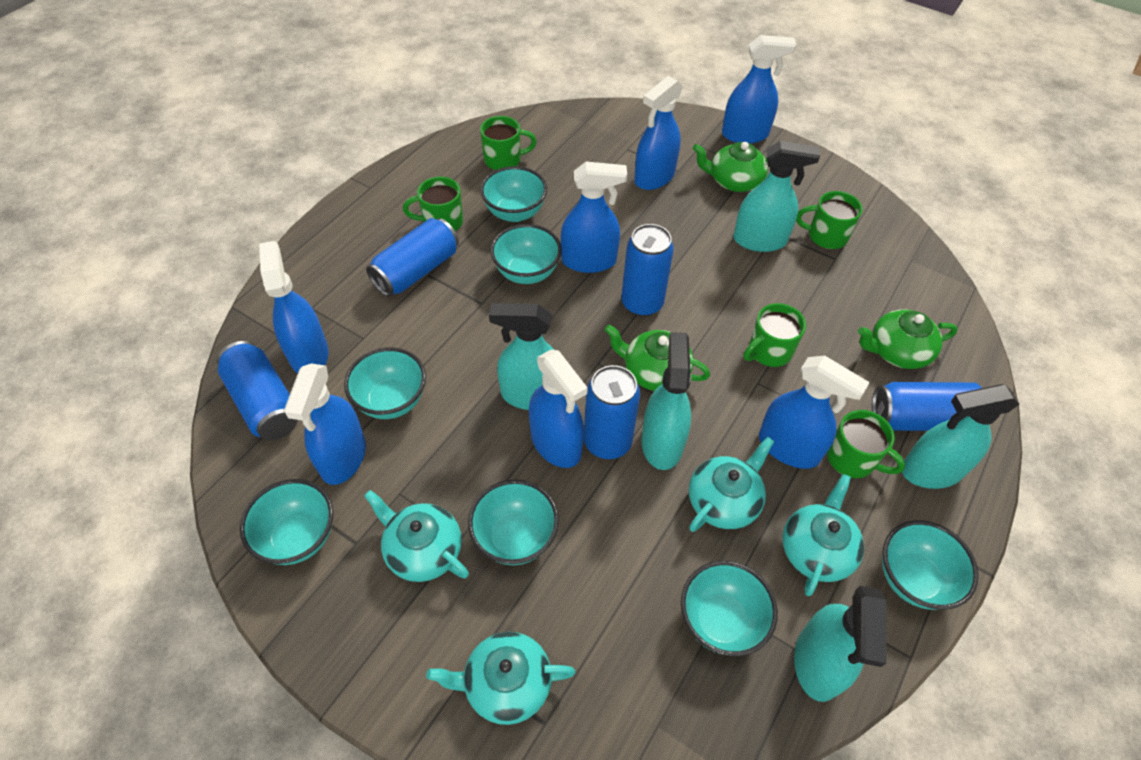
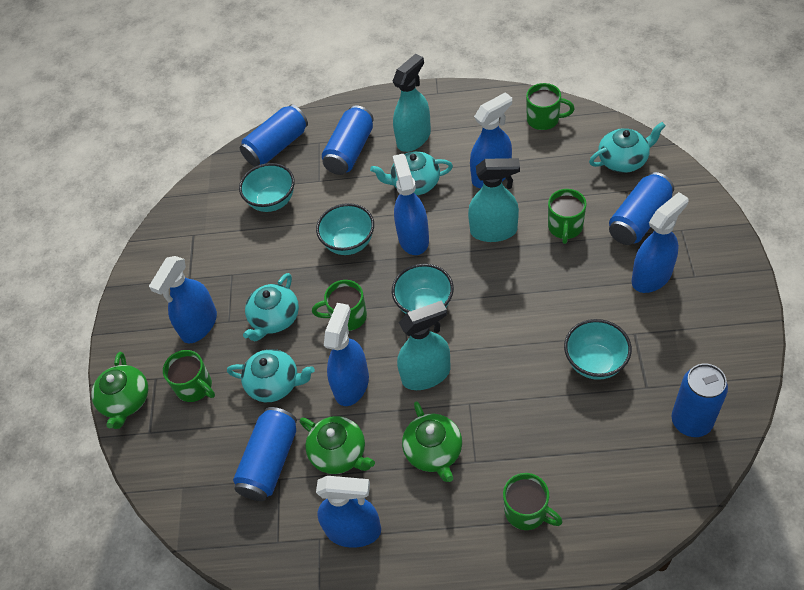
blue spray bottle: [259,241,329,374] [284,363,366,485] [529,350,588,468] [561,162,627,273] [634,76,683,190] [722,35,797,144] [759,356,870,469] = 7 -> [149,256,217,343] [316,476,381,548] [324,303,369,406] [393,154,429,255] [470,92,512,188] [631,192,688,293] = 6
turquoise bowl: [240,479,333,565] [344,347,426,419] [468,480,559,565] [480,166,547,222] [490,224,562,284] [681,561,778,656] [882,520,979,610] = 7 -> [239,163,295,212] [316,203,374,255] [392,264,454,314] [564,319,632,380] = 4
turquoise spray bottle: [489,303,554,410] [641,332,692,470] [733,141,820,252] [794,586,886,702] [902,384,1019,489] = 5 -> [392,54,431,152] [397,300,451,390] [468,158,520,242] = 3

